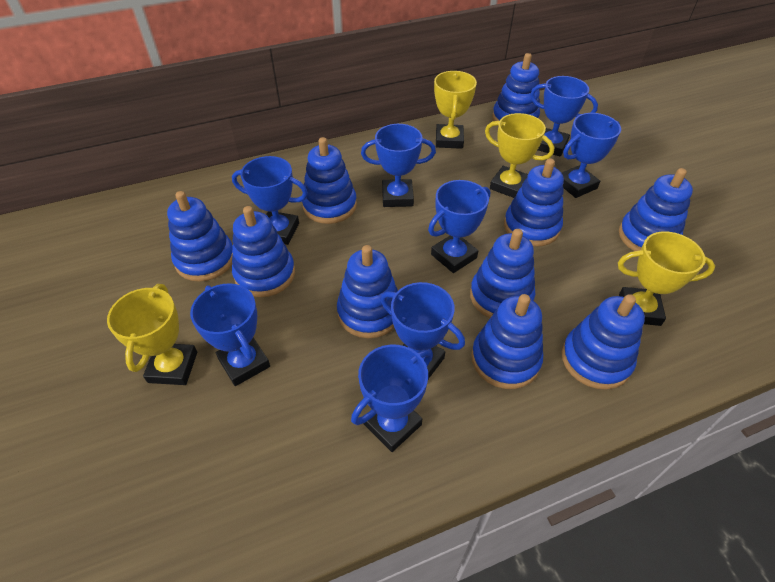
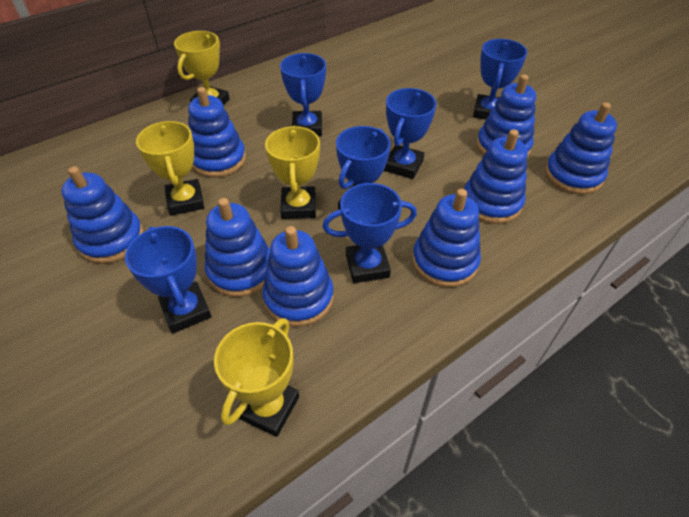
blue stacking toy: [167,191,233,282] [232,206,295,297] [302,137,357,224] [337,245,398,338] [470,229,535,318] [471,294,543,389] [492,53,540,126] [504,158,564,247] [562,294,645,390] [619,168,693,251] = 10 -> [61,166,144,264] [188,87,246,177] [204,198,270,297] [262,226,334,327] [412,189,481,287] [464,129,528,224] [476,74,536,157] [545,102,617,195] = 8
blue trophy: [190,283,270,386] [232,156,308,245] [351,345,432,452] [361,124,436,207] [381,282,465,379] [428,180,490,273] [530,76,598,157] [562,113,621,198] = 8 -> [125,226,212,333] [280,53,326,136] [322,183,417,283] [336,126,391,210] [384,88,436,179] [473,39,527,120] = 6

